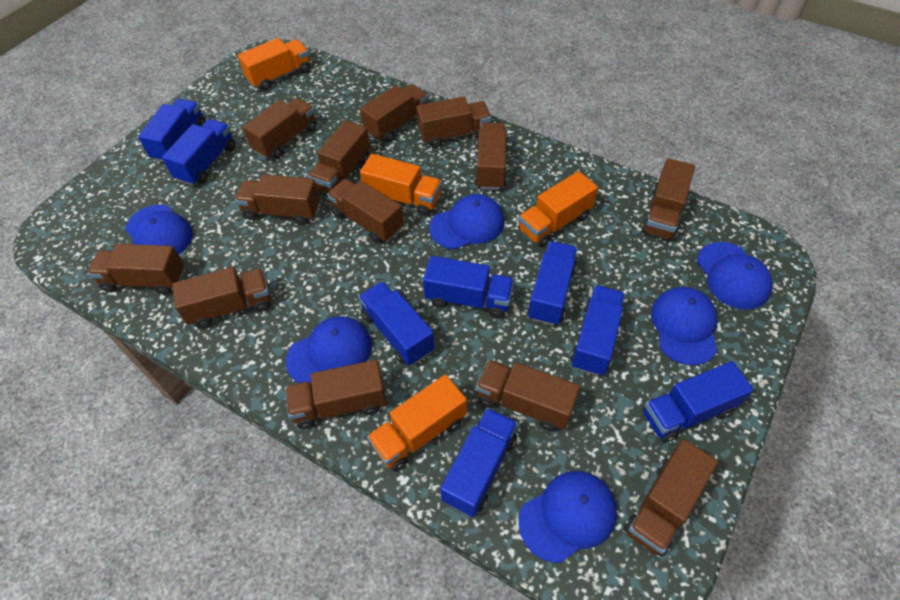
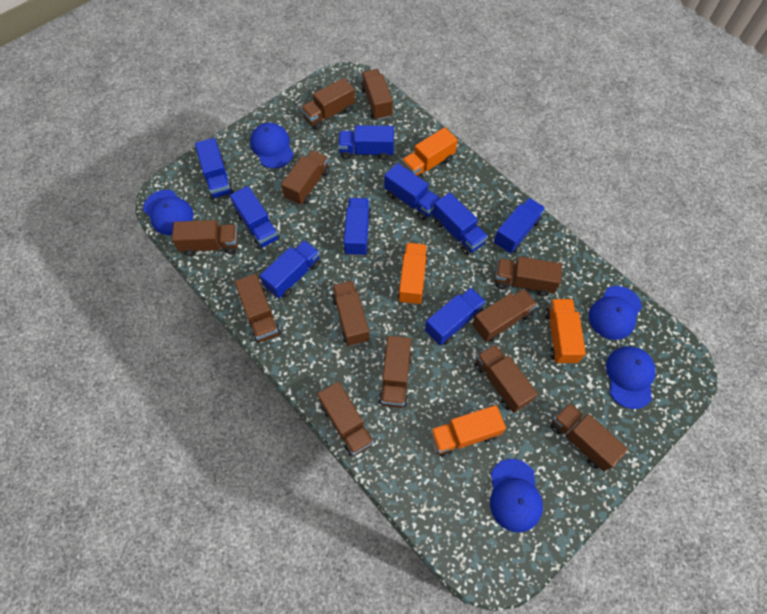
blue cap: [125,205,193,255] [286,316,372,383] [429,194,505,250] [519,471,617,563] [651,287,717,365] [697,242,773,310] = 6 -> [143,190,194,235] [250,123,294,168] [490,459,543,533] [589,286,642,340] [606,346,656,409] = 5
blue truck: [138,99,206,162] [162,119,235,186] [358,281,435,365] [423,256,514,318] [440,408,518,517] [527,241,577,326] [570,285,625,376] [642,361,754,443] = 8 -> [195,138,234,199] [230,186,280,249] [260,240,320,298] [338,125,394,160] [344,198,372,256] [384,163,441,220] [425,287,486,345] [433,193,488,255] [494,198,545,253] = 9
brown truck: [88,244,184,295] [172,267,271,328] [235,174,320,225] [243,98,317,159] [285,360,387,429] [308,120,370,193] [327,179,404,243] [360,84,429,142] [416,97,491,148] [475,123,507,190] [476,360,580,431] [624,439,718,557] [641,158,695,241] = 13 -> [172,220,239,256] [235,274,281,343] [281,150,330,206] [301,78,355,130] [317,382,374,457] [332,280,370,346] [361,69,393,120] [379,336,412,408] [472,289,538,342] [475,344,538,413] [495,257,562,296] [550,402,628,471] = 12

